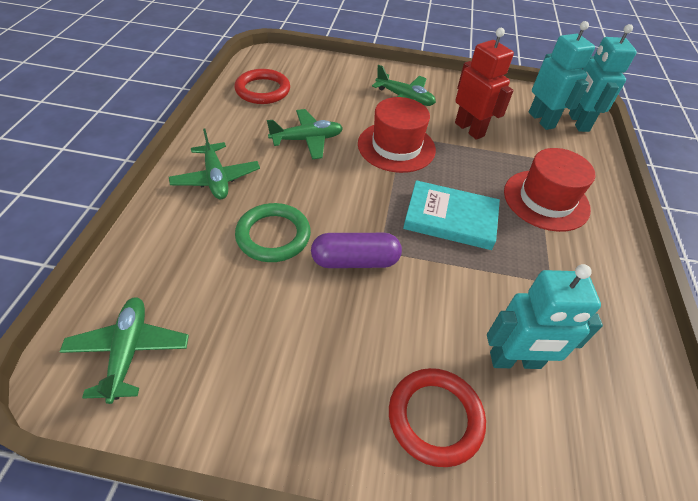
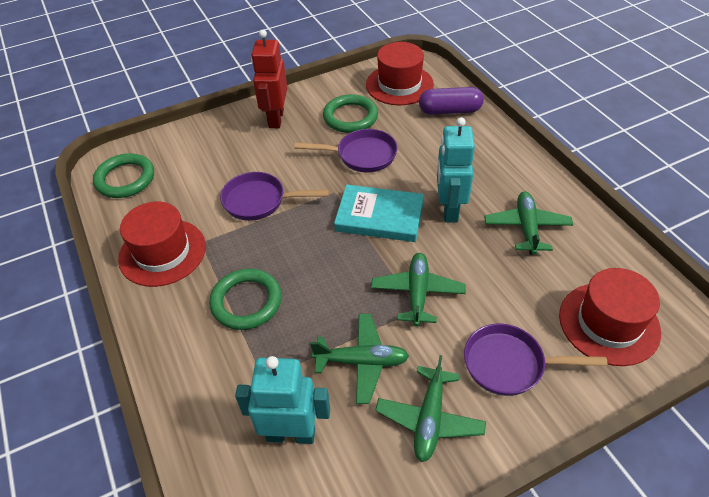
green ring: [235,203,311,262] = 1 -> [93,153,154,198] [209,268,282,330] [323,94,378,133] = 3
purple pan: none = 0 -> [220,172,329,221] [295,129,398,173] [464,324,608,396] = 3
red hat: [358,97,436,173] [504,148,595,232] = 2 -> [118,202,206,287] [366,42,434,105] [559,268,661,366] = 3
red ring: [235,69,290,104] [389,368,486,467] = 2 -> none = 0
turquoise robot: [487,264,603,369] [529,21,595,130] [569,24,637,132] = 3 -> [235,356,330,444] [437,117,475,222] = 2

